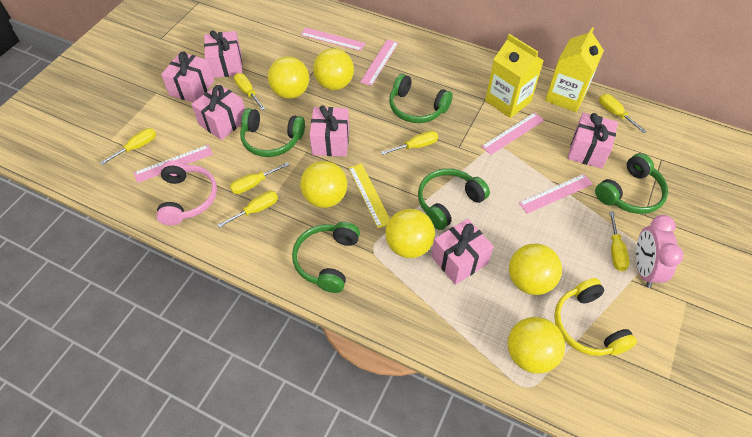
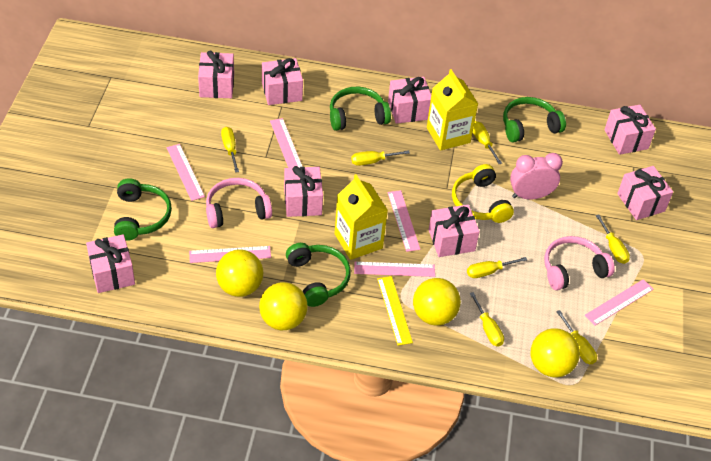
green headphones: [240,108,305,157] [292,222,360,293] [389,74,453,123] [418,168,490,230] [595,153,668,214] = 5 -> [114,178,172,241] [286,243,351,307] [330,87,391,131] [503,97,566,143] = 4
pink gift: [161,51,214,102] [191,84,245,140] [204,30,243,78] [309,105,349,157] [431,219,494,285] [567,113,618,169] = 6 -> [86,234,135,293] [198,50,234,98] [262,58,303,105] [284,166,323,217] [388,77,431,124] [429,205,480,257] [604,105,656,155] [617,166,673,220] = 8
pink headphones: [156,160,217,226] = 1 -> [206,178,272,228] [544,236,615,290] = 2
pink ruler: [133,145,213,183] [301,27,366,51] [360,39,398,86] [481,112,544,155] [519,174,593,214] = 5 -> [167,144,205,201] [189,246,271,263] [270,118,303,168] [354,262,435,277] [387,190,420,252] [585,279,654,326] = 6
yellow ball: [268,57,309,99] [300,161,347,208] [313,48,354,90] [385,209,435,258] [508,317,565,374] [509,243,562,295] = 6 -> [216,249,263,297] [259,282,308,330] [413,278,461,325] [531,328,580,378] = 4

